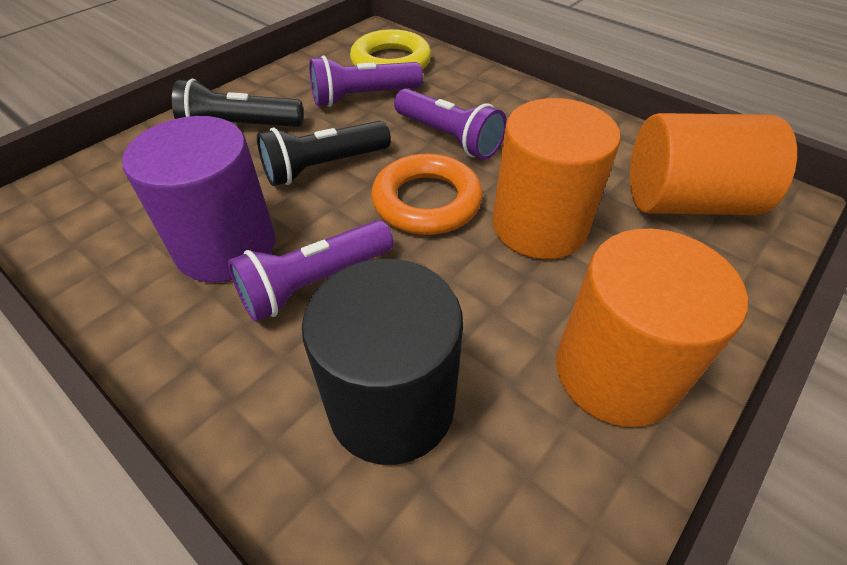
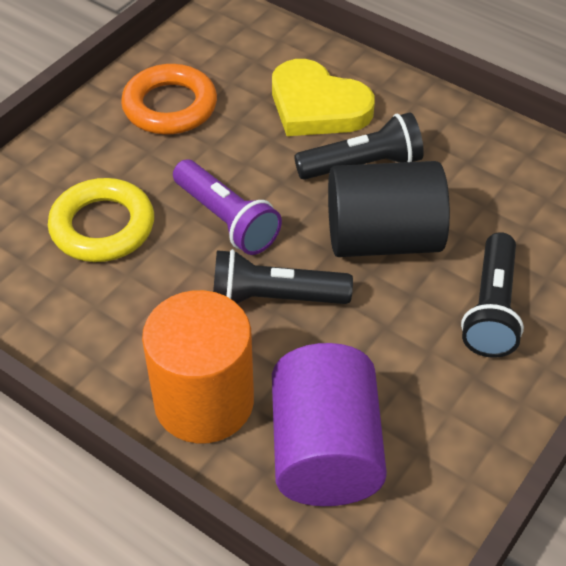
black flashlight: [172,79,303,127] [257,121,391,186] = 2 -> [213,249,353,304] [294,112,424,180] [461,232,524,358] = 3
orange cylinder: [492,98,621,259] [556,229,748,427] [630,113,797,215] = 3 -> [142,290,254,443] = 1
purple flashlight: [228,220,394,322] [309,55,423,107] [394,89,507,160] = 3 -> [173,160,282,255] = 1
yellow heart: none = 0 -> [272,59,375,136] = 1

